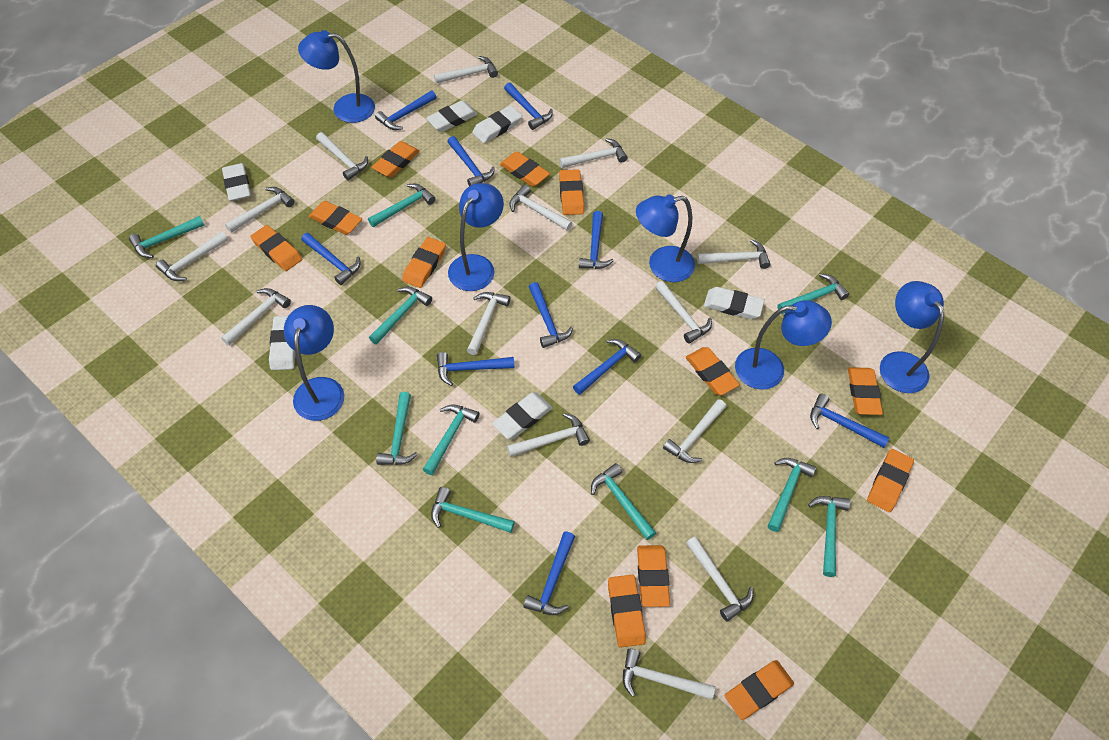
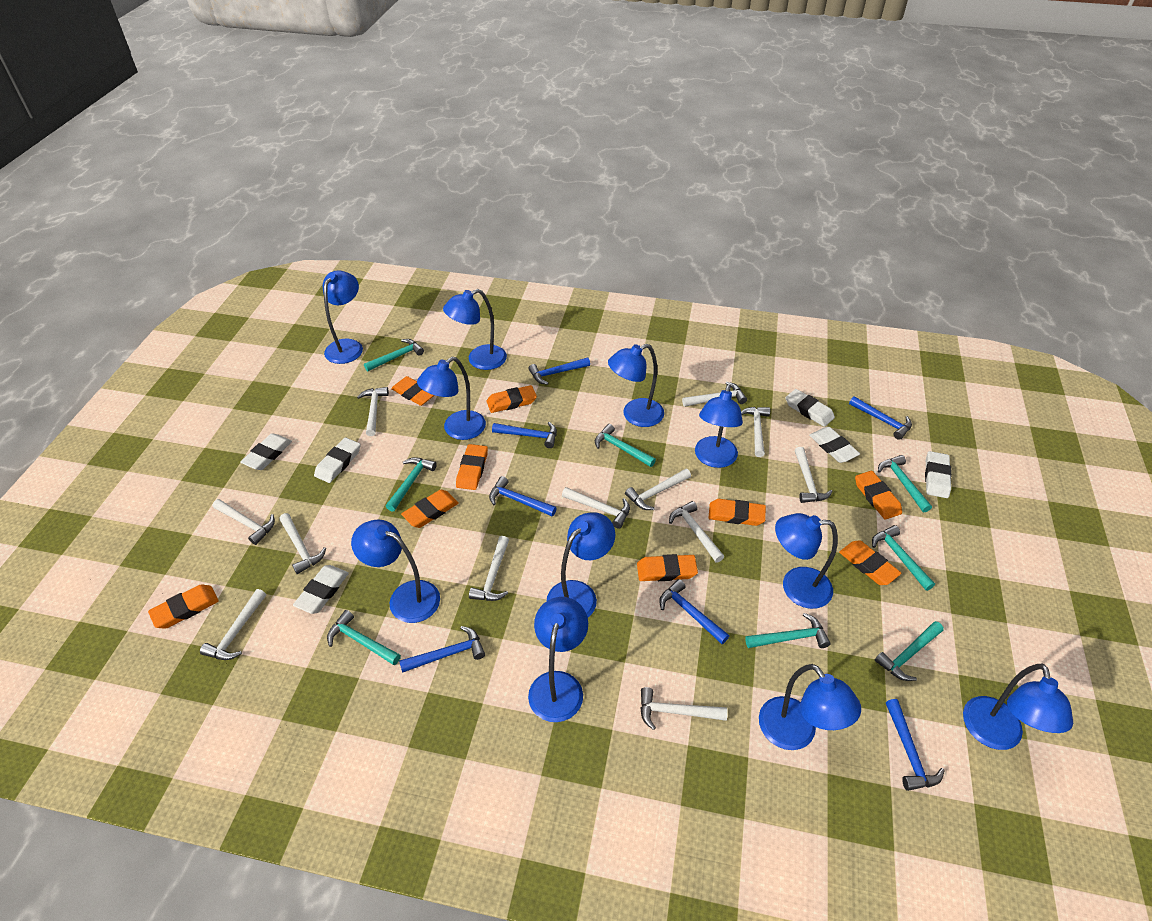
blue hammer: [301,233,361,285] [375,91,436,130] [437,352,514,386] [447,136,495,186] [504,83,553,130] [523,531,575,615] [529,282,573,348] [573,339,641,395] [579,211,614,269] [810,394,889,448] = 10 -> [399,626,485,673] [489,476,557,517] [492,422,557,448] [529,357,590,385] [659,579,729,644] [849,396,912,440] [886,699,945,791] = 7
blue lamp: [284,305,344,421] [298,30,375,123] [448,183,504,291] [636,194,695,282] [735,300,832,390] [880,281,944,393] = 6 -> [323,270,363,364] [351,520,440,623] [417,357,486,440] [443,289,507,370] [528,597,588,722] [547,512,615,617] [608,344,664,427] [695,384,743,468] [759,664,861,750] [775,513,838,609] [963,664,1073,750] = 11
orange eraser: [250,225,302,271] [309,201,362,235] [372,141,420,178] [402,237,446,288] [500,152,550,187] [559,169,584,215] [608,575,646,648] [637,545,670,607] [686,347,740,395] [725,660,794,720] [848,367,883,415] [867,449,914,512] = 12 -> [148,584,219,629] [391,376,435,406] [401,490,459,528] [456,444,488,490] [486,385,537,413] [637,554,698,581] [708,499,766,526] [839,541,901,585] [855,471,902,520] = 9
turquoise hammer: [129,216,205,258] [368,184,436,227] [369,287,432,344] [376,392,418,465] [423,405,480,475] [431,487,515,533] [591,463,656,540] [768,458,816,532] [777,273,849,314] [808,496,850,577] = 10 -> [327,610,401,665] [364,339,424,372] [386,457,437,512] [595,424,656,467] [745,613,831,648] [872,525,935,591] [875,621,944,681] [878,455,932,512] = 8
white hammer: [156,232,228,281] [221,288,291,346] [225,187,295,233] [316,132,368,181] [434,56,498,84] [467,292,511,355] [507,413,590,457] [509,185,572,231] [559,138,627,168] [623,649,715,700] [655,281,712,344] [663,399,726,463] [686,536,753,622] [697,239,771,269] = 14 -> [200,589,266,660] [213,499,275,545] [279,513,326,574] [357,387,389,436] [469,536,509,601] [562,487,630,529] [625,469,691,510] [640,687,728,730] [669,501,724,563] [682,382,747,407] [741,407,770,457] [795,447,833,503] = 12

